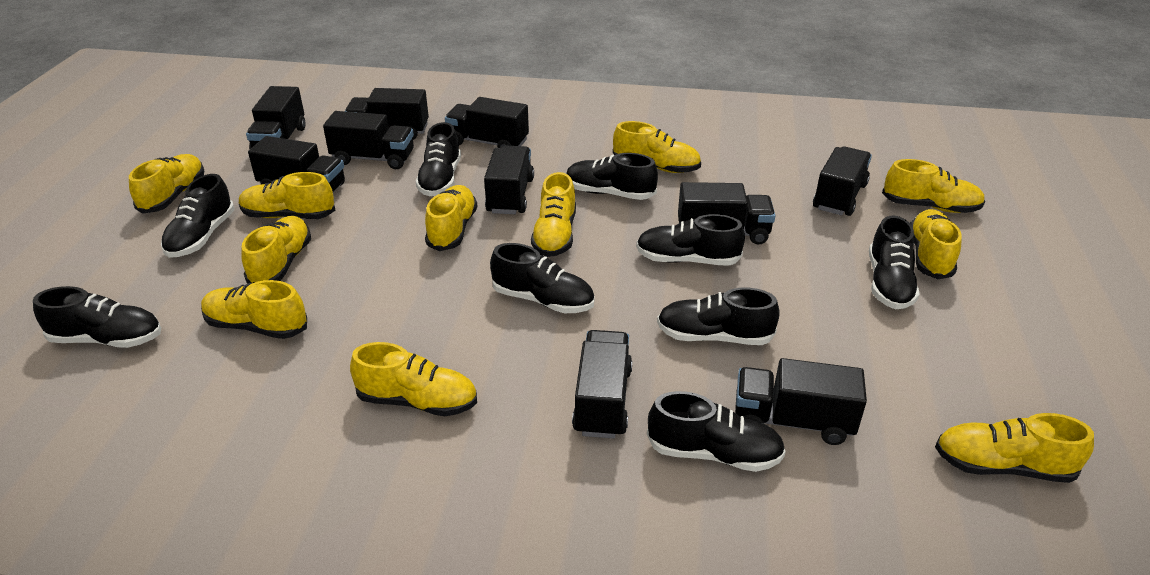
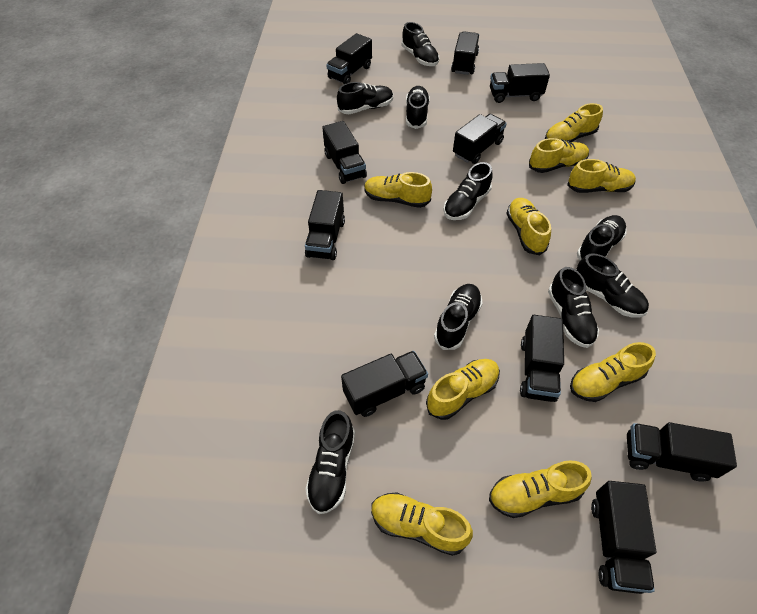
yellow shoe: [129,154,204,214] [201,280,307,339] [239,172,336,219] [241,216,311,283] [350,342,477,416] [425,185,478,251] [531,172,576,257] [613,121,701,173] [882,159,985,213] [910,209,962,279] [935,413,1094,483] = 11 -> [364,172,432,208] [371,492,473,556] [426,359,500,420] [489,460,592,518] [506,198,551,255] [529,138,589,173] [545,103,603,142] [567,159,636,193] [570,342,656,402] = 9

